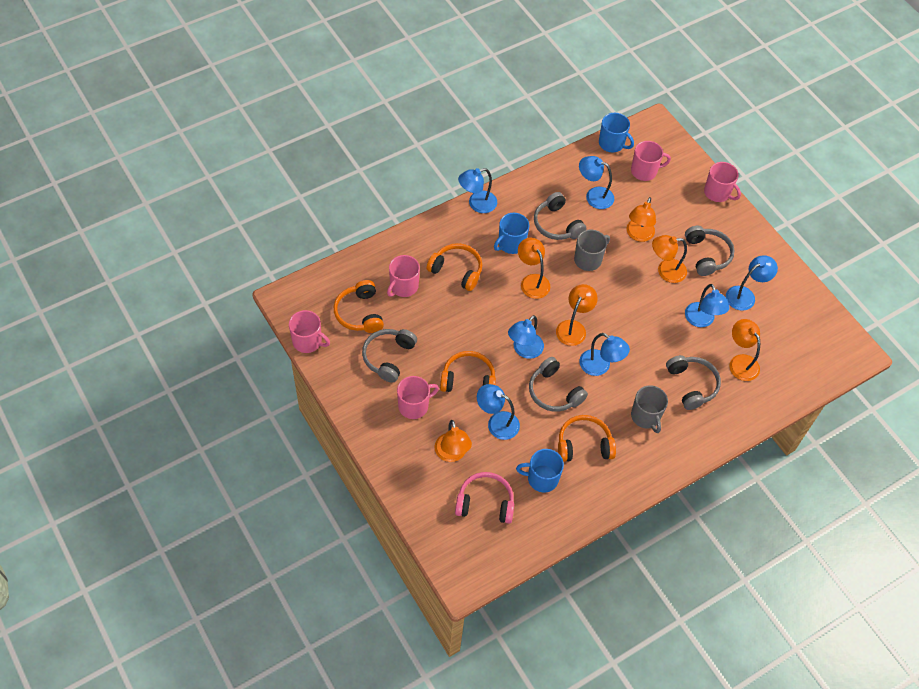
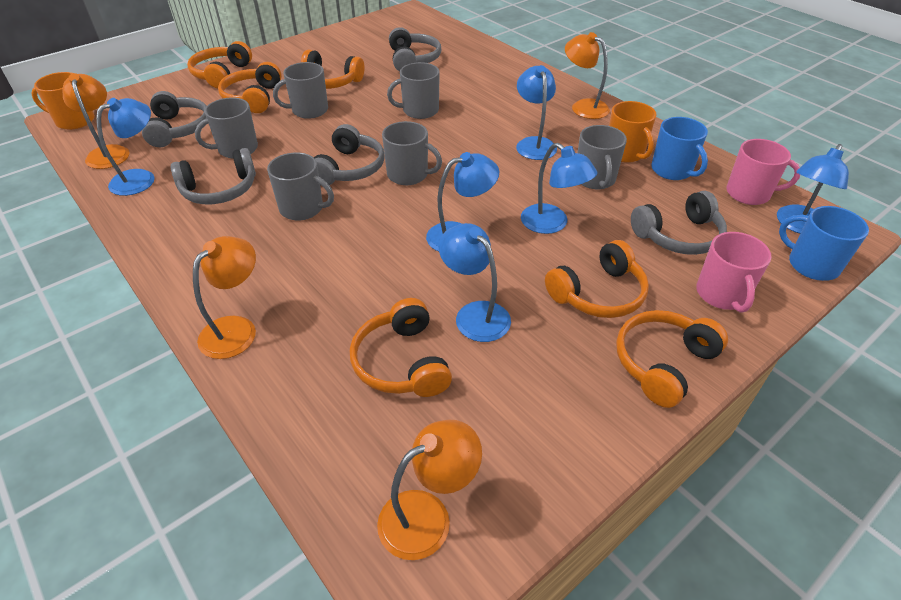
blue lamp: [458,168,497,213] [477,384,520,440] [508,315,544,359] [579,156,614,209] [579,333,630,376] [685,284,730,327] [726,255,778,311] = 7 -> [96,98,154,196] [426,152,499,251] [439,223,511,342] [516,65,557,160] [521,143,598,234] [777,144,849,234] = 6
blue mug: [494,213,529,254] [516,449,564,493] [599,113,634,153] = 3 -> [651,117,708,180] [779,206,869,281] = 2
grey mug: [574,230,610,271] [631,385,668,433] = 2 -> [195,98,258,159] [267,152,334,221] [273,62,328,119] [382,121,442,185] [387,62,440,119] [578,125,627,189] = 6
orange headphones: [334,280,384,333] [427,243,482,291] [440,351,496,392] [558,415,616,462] = 4 -> [187,41,252,88] [218,62,282,113] [301,50,365,89] [350,298,452,397] [545,240,649,318] [616,310,728,408] = 6
orange lamp: [434,420,472,462] [518,238,550,299] [556,284,598,346] [627,197,656,242] [652,235,687,283] [729,319,760,381] = 6 -> [63,73,130,169] [193,236,256,359] [377,420,482,560] [565,32,610,119] = 4
orange mug: none = 0 -> [31,72,95,130] [609,101,656,163] = 2
pink headphones: [455,472,514,524] = 1 -> none = 0
pink mug: [289,310,330,353] [387,255,420,297] [397,376,439,419] [631,141,671,181] [704,162,741,202] = 5 -> [696,232,772,313] [726,139,800,205] = 2

